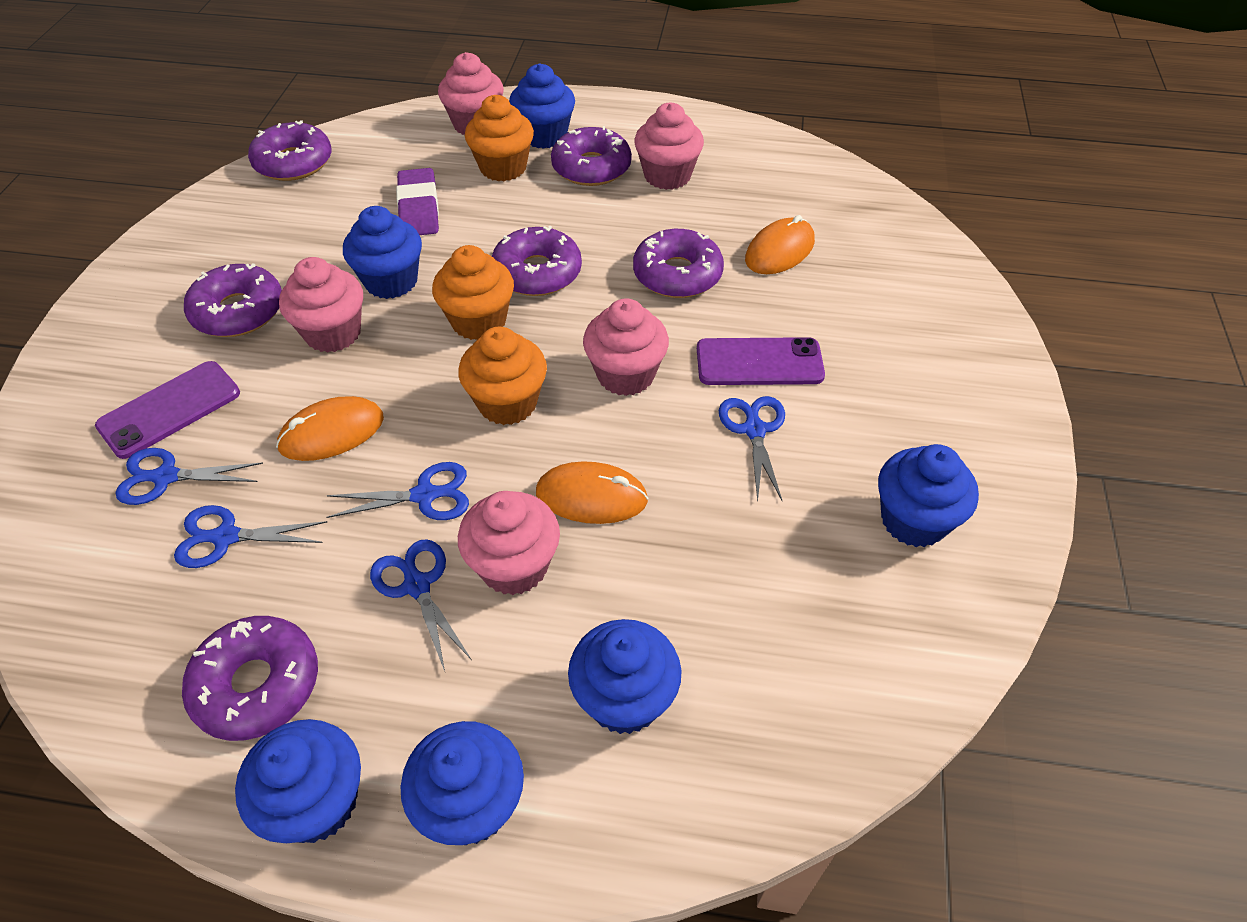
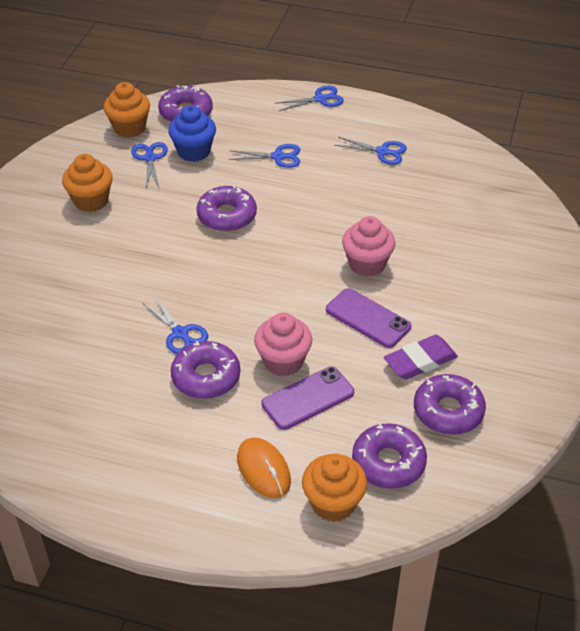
blue cupcake: [235,719,361,843] [343,206,422,299] [401,721,524,845] [509,63,575,149] [568,619,682,734] [878,444,979,547] = 6 -> [168,105,216,162] = 1
orange mouse: [276,396,384,461] [536,461,648,524] [745,215,815,274] = 3 -> [237,438,291,498] = 1
pink cupcake: [279,257,363,353] [438,52,504,135] [458,491,560,595] [583,298,669,396] [634,103,704,190] = 5 -> [254,313,312,376] [342,216,396,277] = 2
purple donut: [182,616,318,741] [184,263,282,337] [248,120,332,181] [492,226,582,296] [551,126,632,186] [633,229,724,298] = 6 -> [158,85,213,122] [171,341,240,399] [196,185,257,232] [352,423,427,489] [414,374,486,435] = 5

